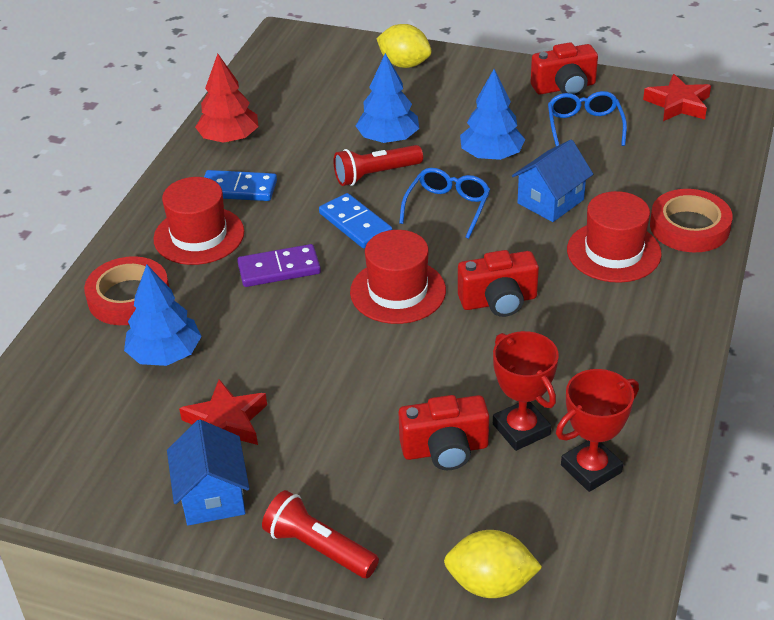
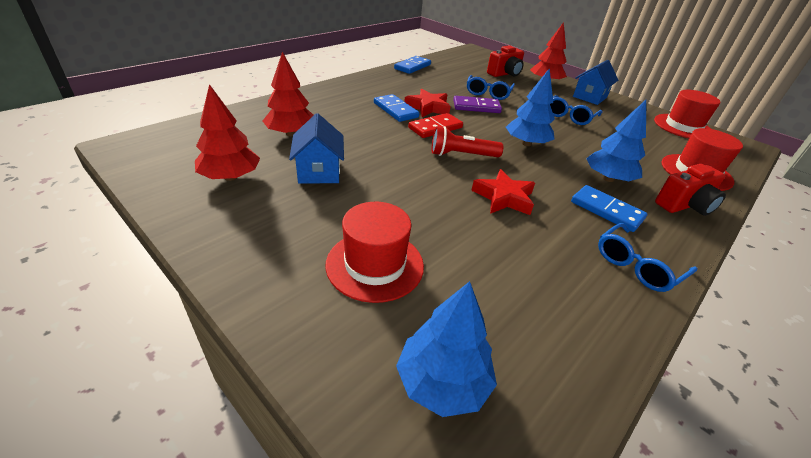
blue domino: [204,170,277,201] [319,193,392,249] = 2 -> [374,94,419,122] [394,56,431,74] [571,185,647,232] = 3
blue glasses: [399,168,490,239] [548,91,627,146] = 2 -> [467,75,515,100] [550,95,603,125] [598,223,697,292] = 3
red camera: [399,395,489,470] [458,250,539,317] [531,42,598,96] = 3 -> [487,45,524,77] [655,164,726,216] = 2
red domino: none = 0 -> [408,113,463,138] = 1
red flashlight: [262,490,379,578] [334,145,423,186] = 2 -> [432,126,503,157] = 1
red tape: [84,256,169,325] [650,189,733,252] = 2 -> none = 0
red tree: [195,54,259,143] = 1 -> [195,84,260,181] [263,52,314,136] [530,22,567,79] = 3
red trophy: [493,331,559,451] [556,369,639,492] = 2 -> none = 0
yellow lemon: [376,24,432,68] [444,530,542,598] = 2 -> none = 0

